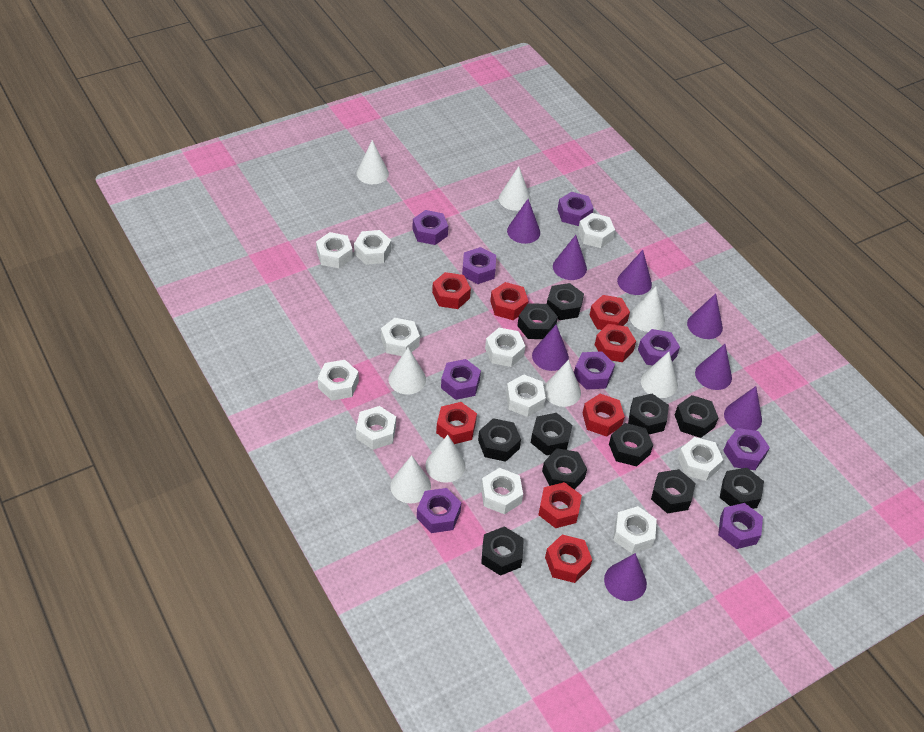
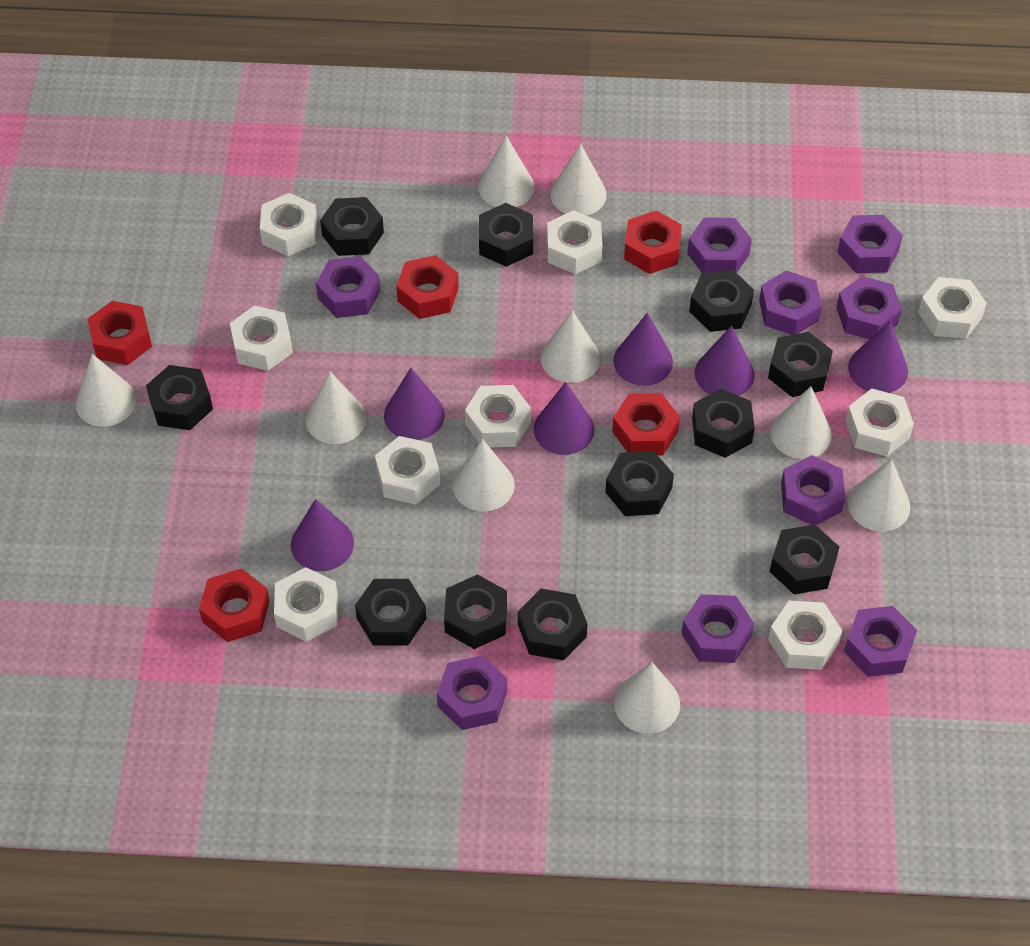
purple cone: [507,199,540,244] [532,324,569,371] [553,235,587,280] [604,553,647,601] [617,250,652,295] [687,293,723,339] [695,344,732,390] [724,386,762,431] = 8 -> [291,499,354,571] [384,368,445,440] [534,382,594,455] [613,313,673,386] [695,325,755,396] [848,321,908,393] = 6
red nut: [432,272,471,309] [436,402,477,444] [490,282,529,320] [538,482,582,528] [545,535,592,583] [583,394,625,437] [589,295,630,330] [595,324,636,362] = 8 -> [87,301,152,365] [199,568,270,642] [396,255,459,319] [612,393,680,455] [624,210,682,274] = 5
white cone: [357,140,389,184] [388,347,426,394] [390,455,431,504] [426,435,466,483] [499,166,531,211] [544,360,581,407] [630,286,665,332] [641,352,678,398] = 8 -> [76,354,136,427] [306,372,366,444] [453,439,515,512] [478,136,534,207] [541,310,600,383] [550,143,607,215] [614,662,680,734] [771,386,832,459] [848,459,910,532] = 9
white nut: [316,232,353,268] [317,360,359,400] [354,230,391,265] [356,406,396,450] [381,318,420,356] [481,468,523,514] [485,328,525,367] [506,374,546,417] [578,213,615,248] [613,506,657,553] [678,437,723,481] = 11 -> [230,306,293,371] [260,193,317,256] [274,567,338,642] [375,436,440,505] [465,385,531,447] [547,210,603,274] [768,601,842,670] [845,388,914,457] [918,277,987,339] = 9

